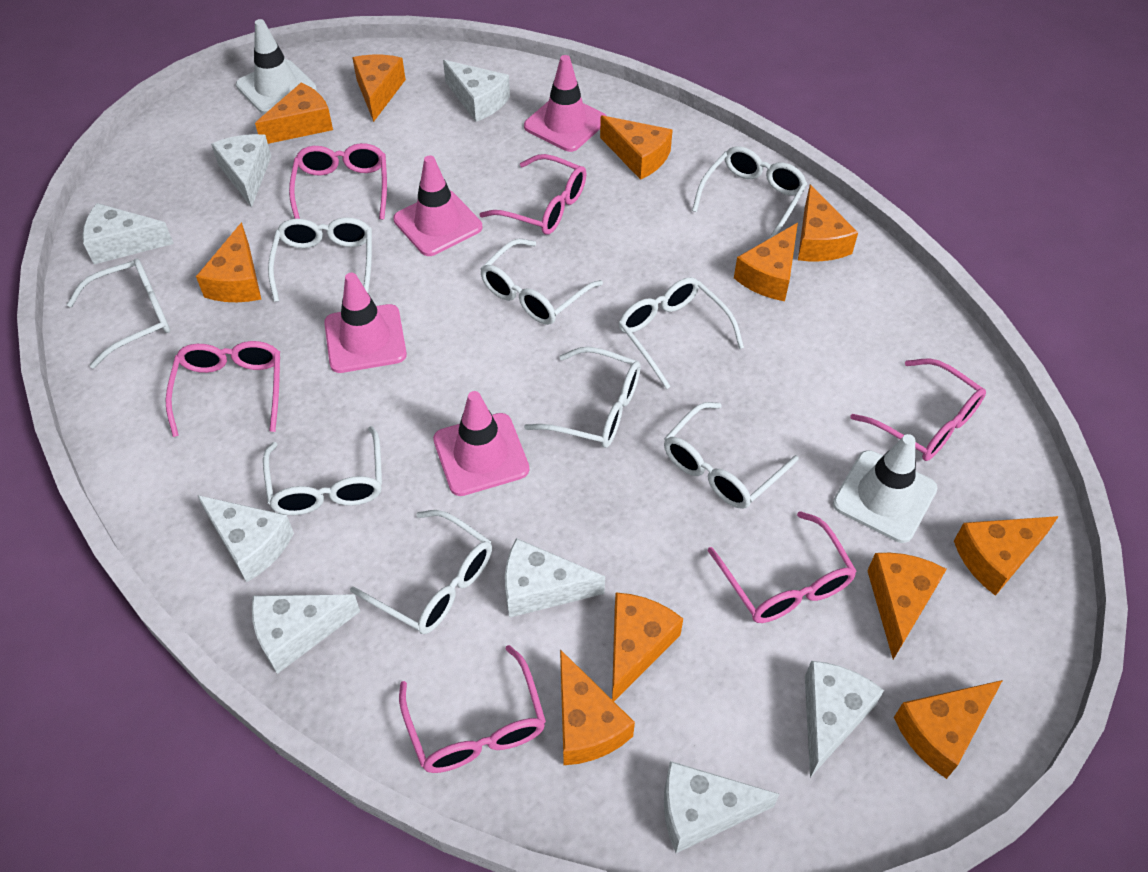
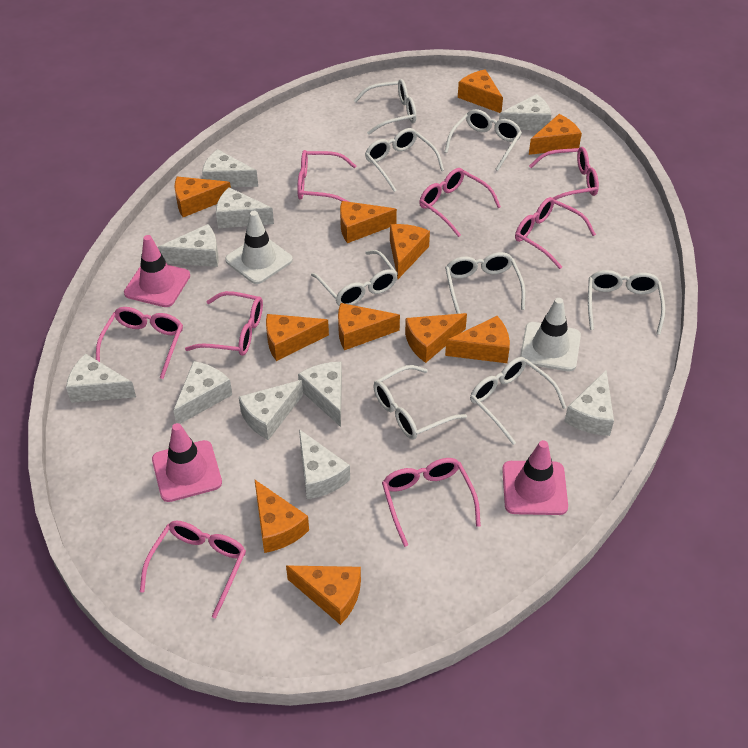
pink glasses: [165,341,280,437] [289,143,387,220] [399,645,546,773] [480,154,587,235] [708,511,857,623] [850,359,986,461] = 6 -> [96,307,183,379] [140,521,246,618] [185,291,263,356] [297,150,356,202] [382,458,481,547] [419,168,501,237] [515,197,596,269] [529,147,599,200] = 8
pink traffic cone: [324,273,407,373] [393,155,482,256] [433,391,529,496] [524,55,606,152] = 4 -> [124,235,190,307] [152,423,222,502] [502,440,568,515] = 3
white cheese: [83,203,174,264] [197,495,294,582] [211,134,271,208] [252,595,360,674] [443,60,510,122] [505,538,605,618] [664,761,780,853] [805,661,884,777] = 8 -> [66,353,136,403] [158,224,219,267] [173,361,232,424] [202,149,258,187] [216,187,274,228] [239,380,303,440] [298,362,342,427] [299,429,350,499] [499,94,551,130] [564,370,614,436] = 10
white glasses: [67,259,170,369] [263,426,382,515] [268,217,372,302] [350,510,492,634] [480,239,603,325] [524,347,641,448] [618,277,744,389] [664,402,798,509] [692,146,807,239] = 9 -> [311,250,398,306] [354,79,417,135] [365,128,444,192] [373,365,467,440] [444,109,522,171] [445,252,525,314] [470,357,566,445] [588,270,665,335] = 8

